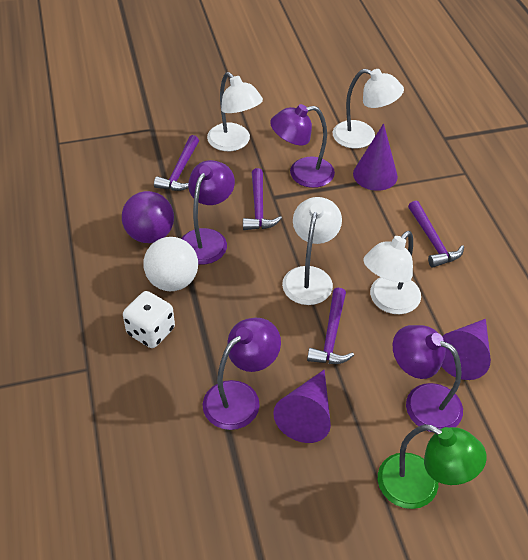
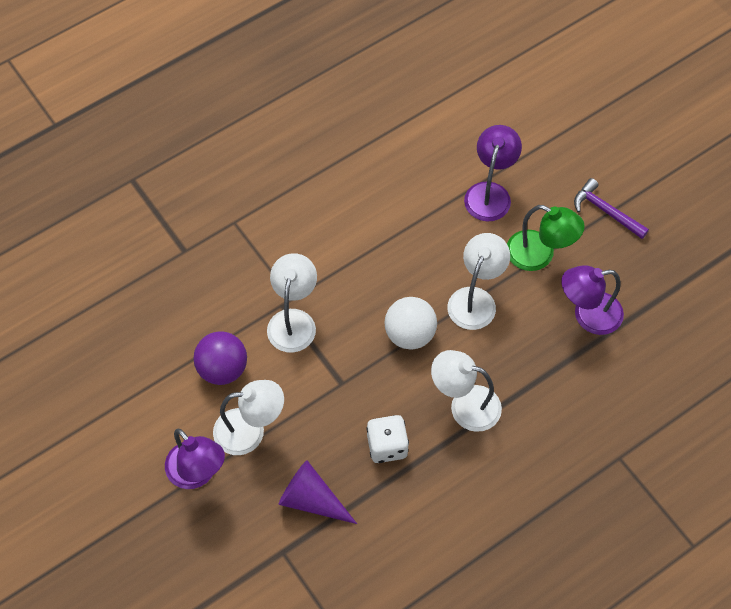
purple cone: [273,370,331,443] [353,123,398,191] [441,319,491,380] = 3 -> [278,460,357,524] = 1
purple hammer: [154,135,199,191] [243,168,282,230] [307,288,354,364] [408,201,464,268] = 4 -> [574,178,649,239] = 1
purple lamp: [181,160,235,264] [203,318,281,430] [270,104,335,188] [393,325,463,432] = 4 -> [165,429,225,489] [464,125,522,222] [561,265,624,335] = 3

